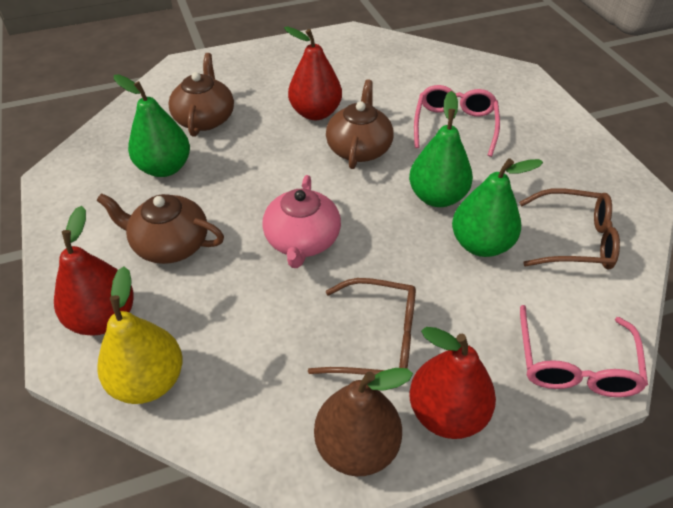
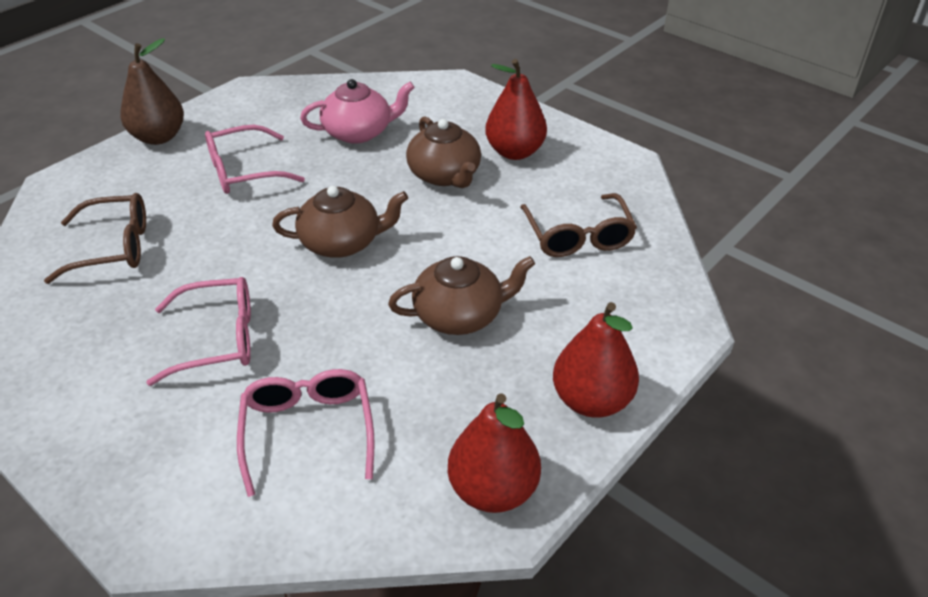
green pear: [114,75,190,177] [409,91,473,207] [452,158,543,257] = 3 -> none = 0
pink glasses: [414,85,500,157] [520,305,648,397] = 2 -> [146,277,251,386] [205,125,305,194] [237,369,375,497] = 3
yellow pear: [97,267,182,404] = 1 -> none = 0

